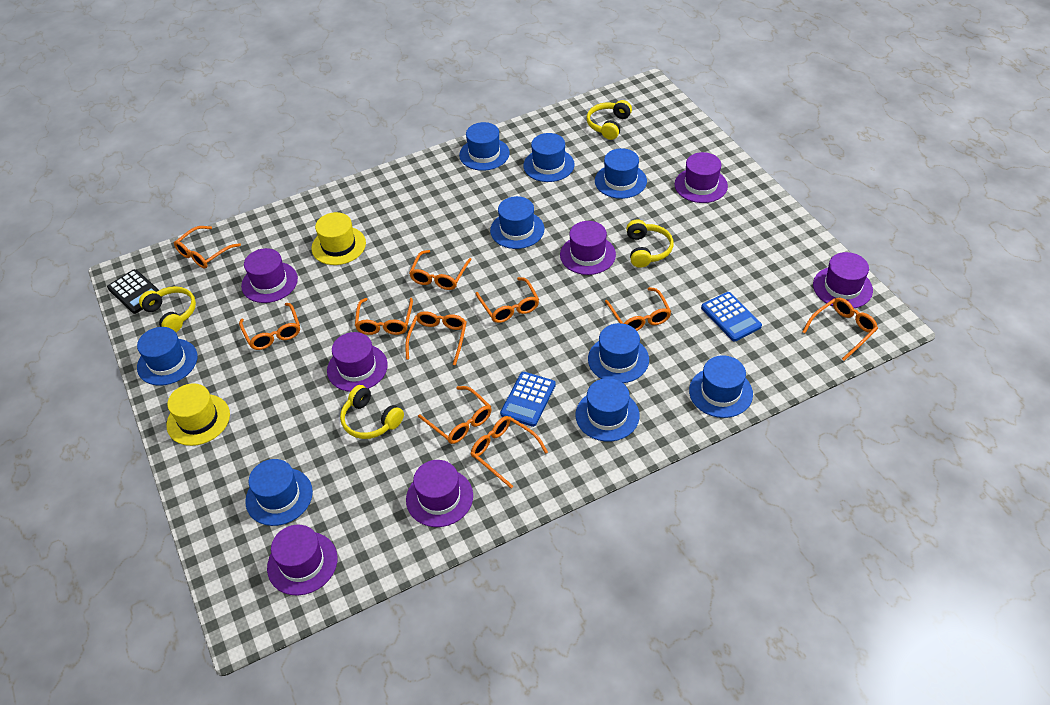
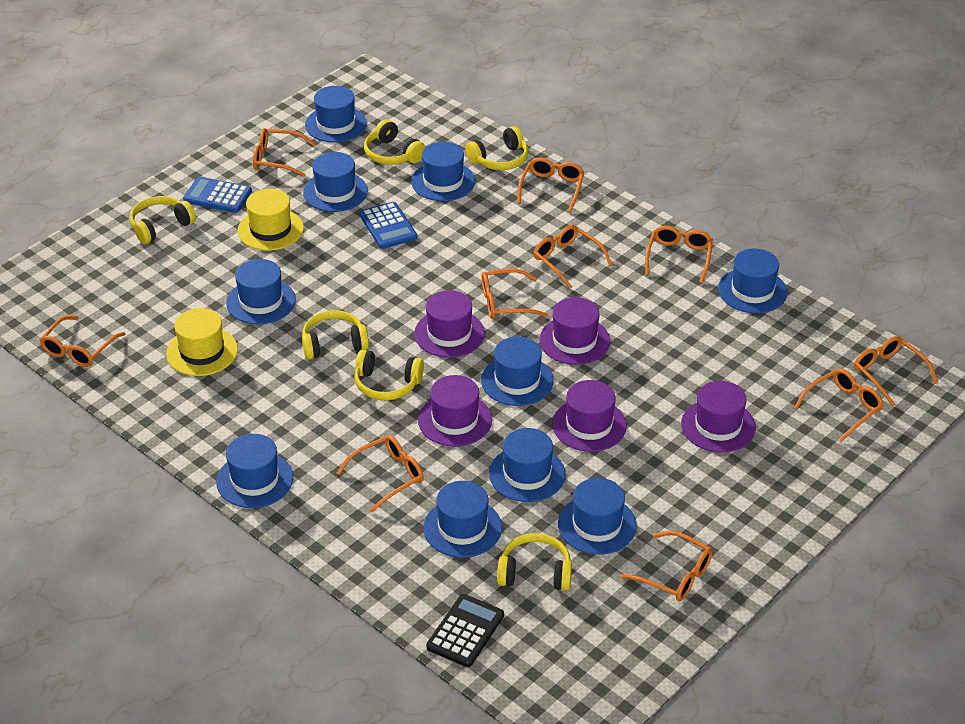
blue hat: [137,327,198,386] [245,459,313,526] [459,122,510,171] [490,196,544,249] [523,133,574,182] [576,378,640,442] [588,323,649,383] [595,148,647,199] [689,355,753,418] = 9 -> [216,434,293,508] [226,259,296,325] [303,152,368,212] [305,86,367,143] [411,142,475,201] [423,481,502,558] [481,337,554,406] [489,428,566,502] [558,478,637,555] [718,248,787,314] = 10
purple hat: [241,248,298,303] [267,524,337,596] [327,332,388,392] [406,460,473,527] [560,221,616,275] [675,152,728,203] [813,252,873,308] = 7 -> [414,290,485,358] [418,375,492,447] [539,297,610,365] [552,380,627,452] [681,381,756,453] = 5
yellow headphones: [139,286,196,332] [340,385,404,439] [587,100,632,140] [626,220,673,268] = 4 -> [130,196,196,244] [302,310,369,359] [354,349,424,401] [364,119,425,165] [466,126,528,170] [497,533,572,591] = 6

